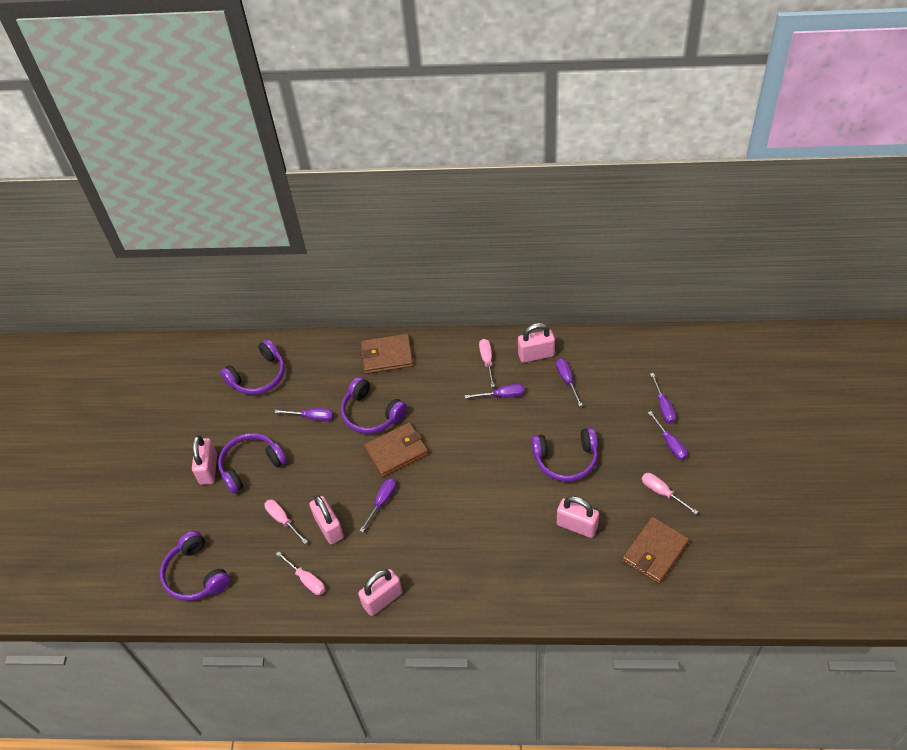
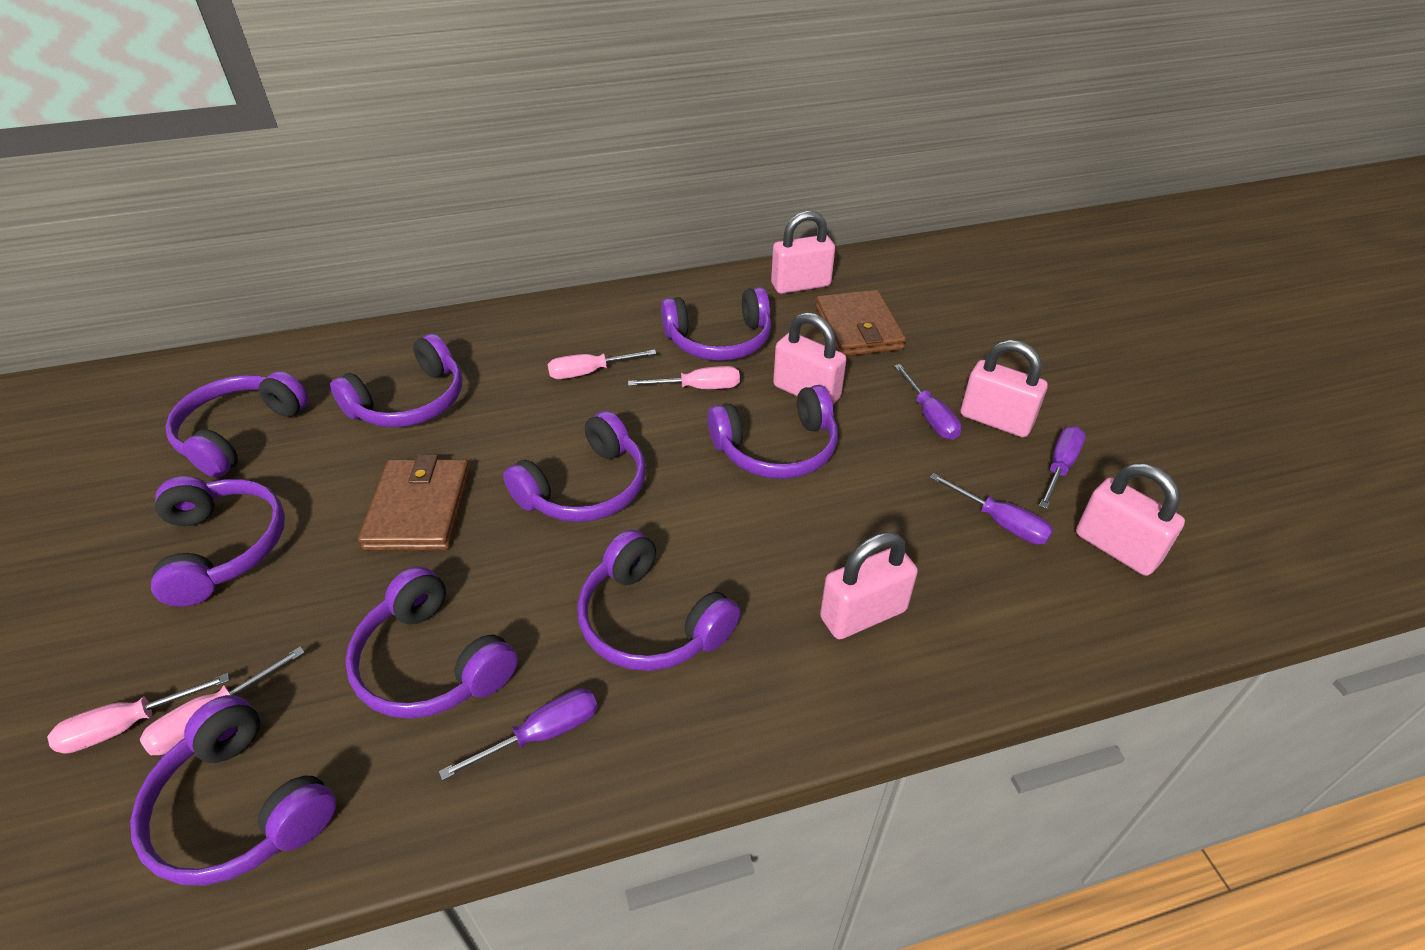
brown wallet: [360,334,413,374] [364,422,428,477] [622,517,689,584] = 3 -> [358,455,470,550] [816,290,906,356] = 2
purple headphones: [160,531,230,601] [218,433,287,494] [220,339,285,395] [341,377,407,434] [531,428,598,482] = 5 -> [130,695,336,886] [151,476,285,607] [165,371,309,478] [330,334,463,428] [345,566,518,719] [503,411,646,522] [577,530,740,671] [661,287,771,361] [707,385,838,479] = 9
purple screwdriver: [274,408,334,421] [360,478,396,532] [465,384,525,399] [556,358,583,406] [648,411,688,460] [650,373,676,424] = 6 -> [439,688,598,781] [894,364,961,440] [930,473,1053,545] [1039,426,1086,509] = 4

